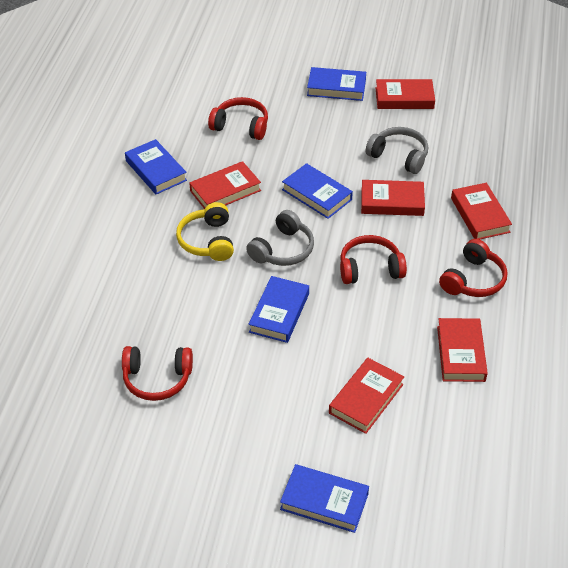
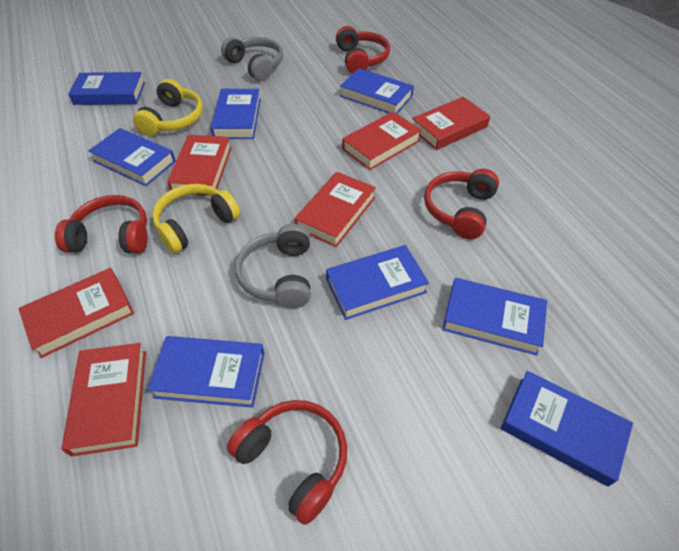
blue book: [125,139,187,194] [248,276,309,343] [280,464,369,533] [282,163,353,219] [307,67,366,101] = 5 -> [68,72,145,105] [88,128,176,186] [147,336,265,408] [211,89,261,139] [326,245,429,320] [340,68,414,114] [442,278,547,355] [501,371,633,487] = 8
yellow headphones: [176,202,234,261] = 1 -> [133,79,203,136] [152,184,240,253] = 2

